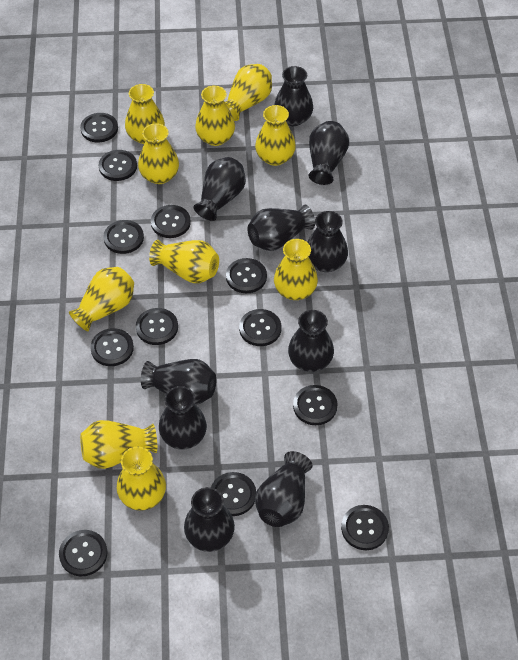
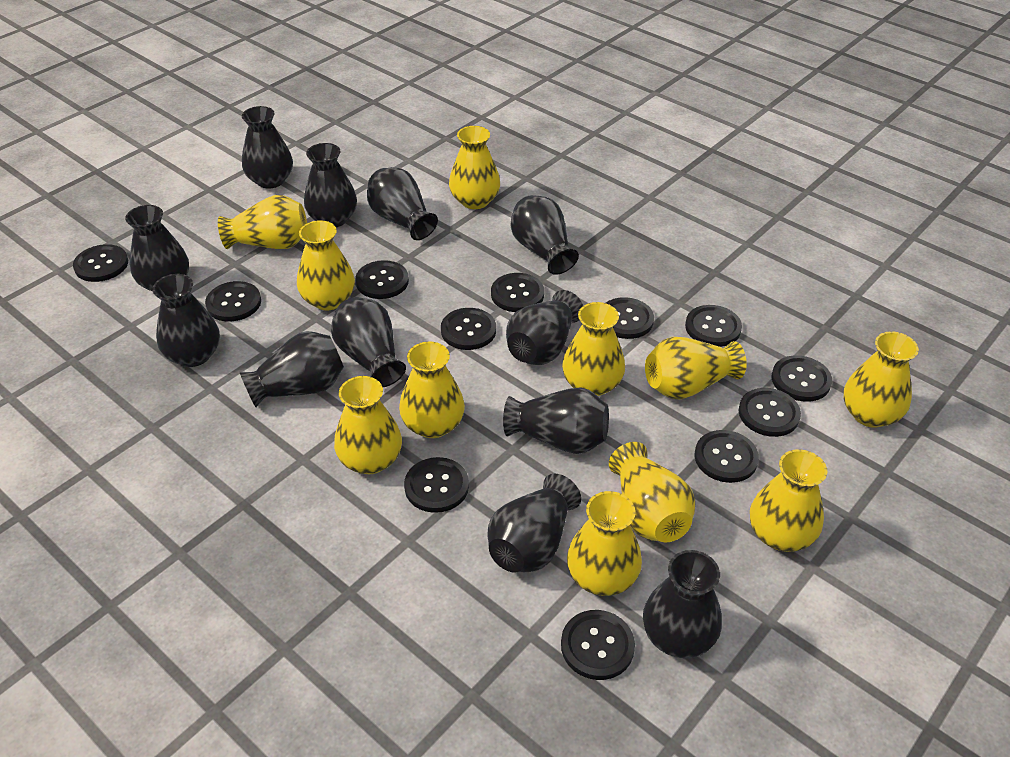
black vase: [141,359,216,405] [159,386,207,450] [184,487,235,552] [193,157,246,221] [247,205,315,251] [255,451,312,527] [274,66,313,126] [288,310,334,372] [307,211,348,272] [309,121,349,185] = 10 -> [125,205,189,292] [153,274,220,367] [240,331,344,407] [242,106,293,189] [304,143,357,227] [331,297,406,387] [367,167,438,240] [487,474,581,573] [503,387,609,454] [506,290,583,365] [510,195,579,275] [643,550,722,658] = 12
yellow vase: [69,267,134,332] [80,420,157,469] [116,447,166,511] [125,84,165,144] [138,123,179,184] [149,240,219,283] [195,85,235,146] [225,64,272,121] [255,105,296,166] [274,239,318,300] = 10 -> [218,195,307,249] [297,220,355,310] [334,376,402,474] [399,341,465,438] [449,126,500,209] [562,302,625,396] [567,491,642,596] [609,442,696,543] [645,337,747,399] [750,449,827,552] [844,331,919,428] = 11

